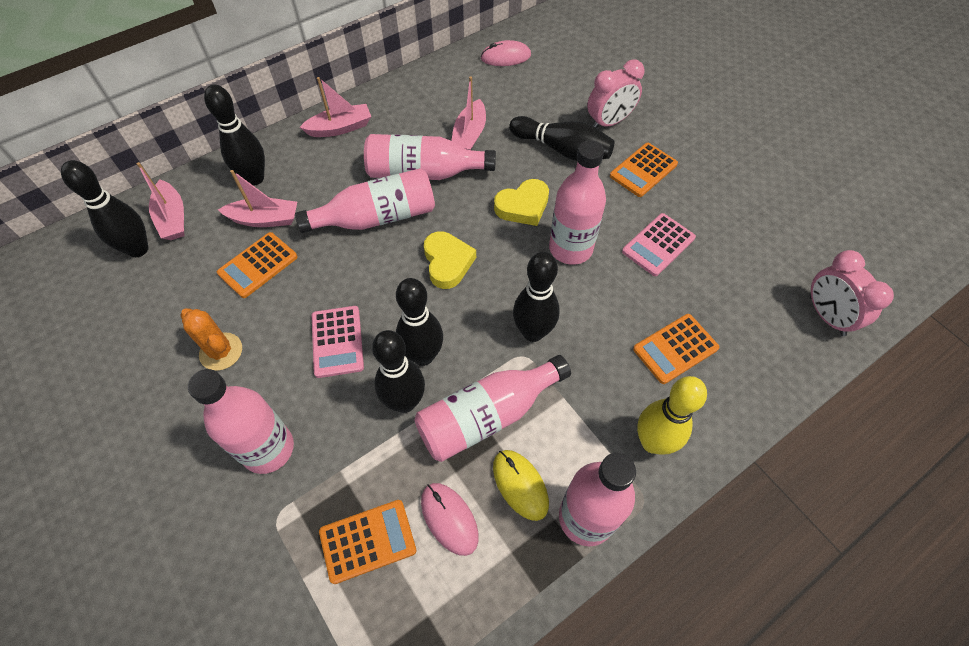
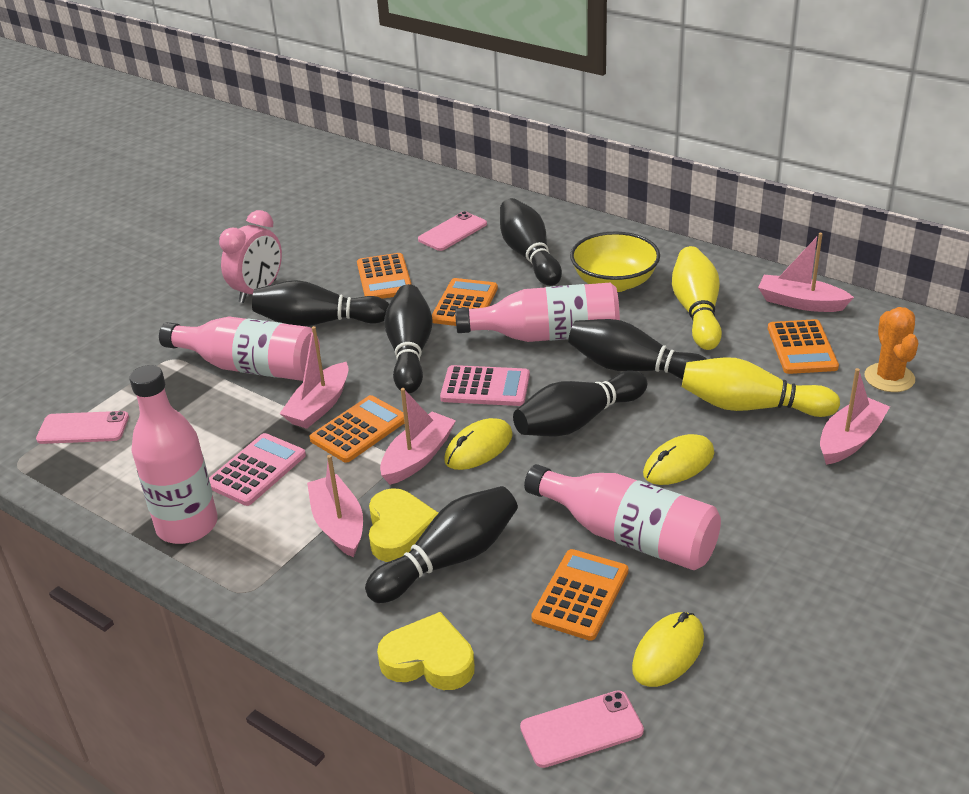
orange calculator: [217,232,297,298] [319,500,416,584] [610,143,678,197] [633,314,719,384] = 4 -> [309,395,404,463] [357,253,412,299] [432,278,498,326] [531,549,628,641] [768,319,839,374] = 5
pink boat: [137,162,184,240] [218,170,297,227] [300,77,371,137] [451,77,486,150] = 4 -> [279,326,349,429] [307,455,363,557] [380,388,456,485] [758,233,854,312] [820,368,890,465] = 5
pink bottle: [188,369,294,474] [295,168,435,233] [364,134,496,180] [414,355,571,462] [549,140,606,265] [559,453,636,546] = 6 -> [129,365,218,544] [159,317,320,381] [455,282,620,342] [524,464,721,570] = 4
pink clock: [587,60,645,128] [810,250,894,336] = 2 -> [219,210,282,303] = 1
pink mouse: [421,483,479,556] [480,40,531,66] = 2 -> none = 0
pink phone: none = 0 -> [36,411,129,444] [418,211,487,251] [520,690,644,768] = 3
yellow bowl: none = 0 -> [570,232,660,292] = 1
yellow bowling pin: [637,376,707,455] = 1 -> [672,246,722,350] [682,357,840,417] = 2
yellow mouse: [493,450,549,521] = 1 -> [444,418,513,470] [632,612,704,687] [643,434,714,485] = 3

